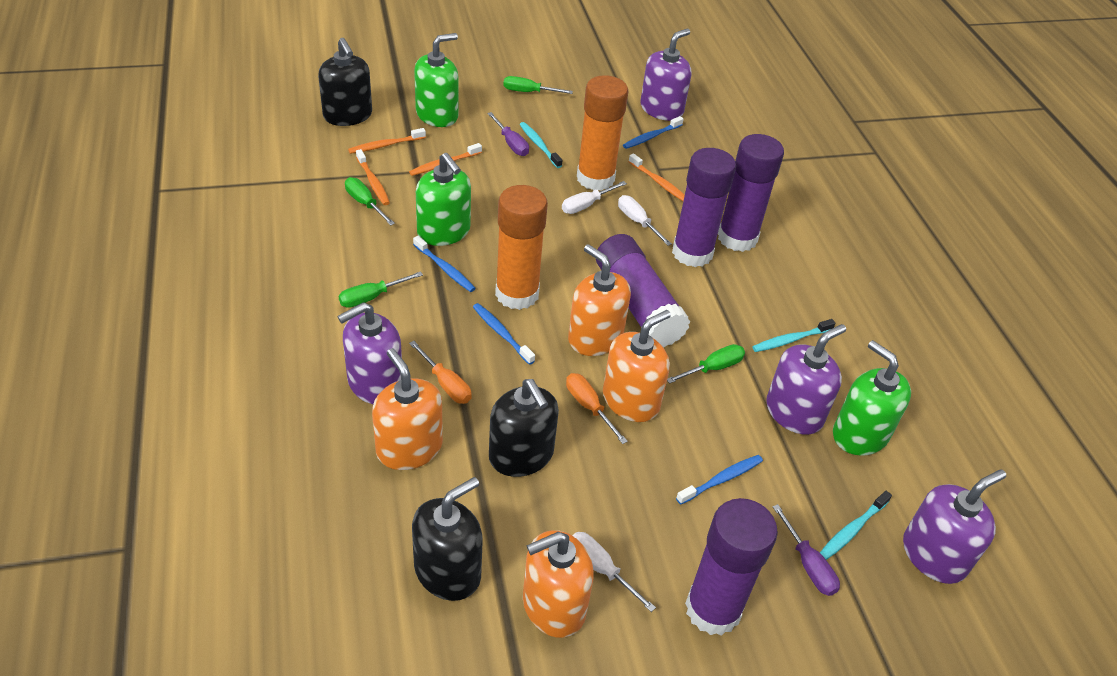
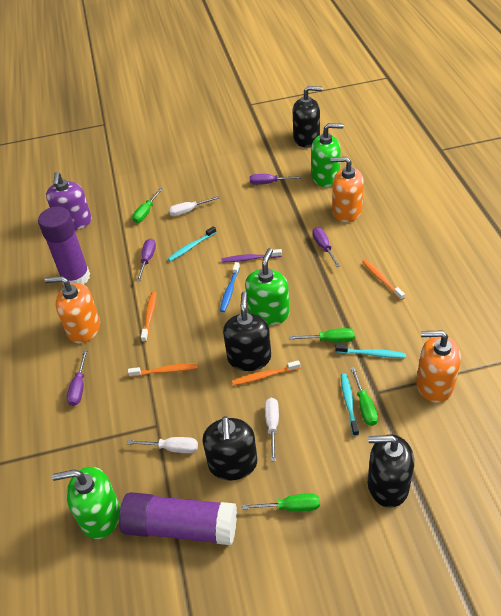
black soap dispenser: [318,38,372,126] [412,477,483,601] [489,379,559,477] = 3 -> [202,416,257,480] [223,292,271,371] [293,86,322,148] [368,435,414,508] = 4
blue toothbrush: [413,236,476,292] [473,303,535,365] [623,116,684,149] [676,455,763,505] = 4 -> [220,262,240,312] = 1
orange glue stick: [495,185,548,310] [577,75,628,191] = 2 -> none = 0
orange screwdriver: [409,341,472,404] [566,373,628,444] = 2 -> none = 0
orange soap dispenser: [372,348,443,470] [523,530,594,638] [568,244,631,356] [603,310,671,422] = 4 -> [45,276,100,344] [330,157,364,222] [416,331,461,403] = 3
purple glue stick: [596,234,690,347] [672,148,736,267] [685,498,778,636] [718,134,784,252] = 4 -> [38,207,90,285] [119,492,237,545] = 2
purple screwdriver: [487,112,529,156] [773,504,840,596] = 2 -> [67,350,87,406] [136,239,156,281] [250,174,302,185] [312,227,340,267] = 4
purple soap dispenser: [337,302,402,404] [640,29,691,121] [766,324,846,435] [903,469,1006,584] = 4 -> [46,172,91,230] = 1
purple toothbrush: none = 0 -> [222,249,282,262] = 1

